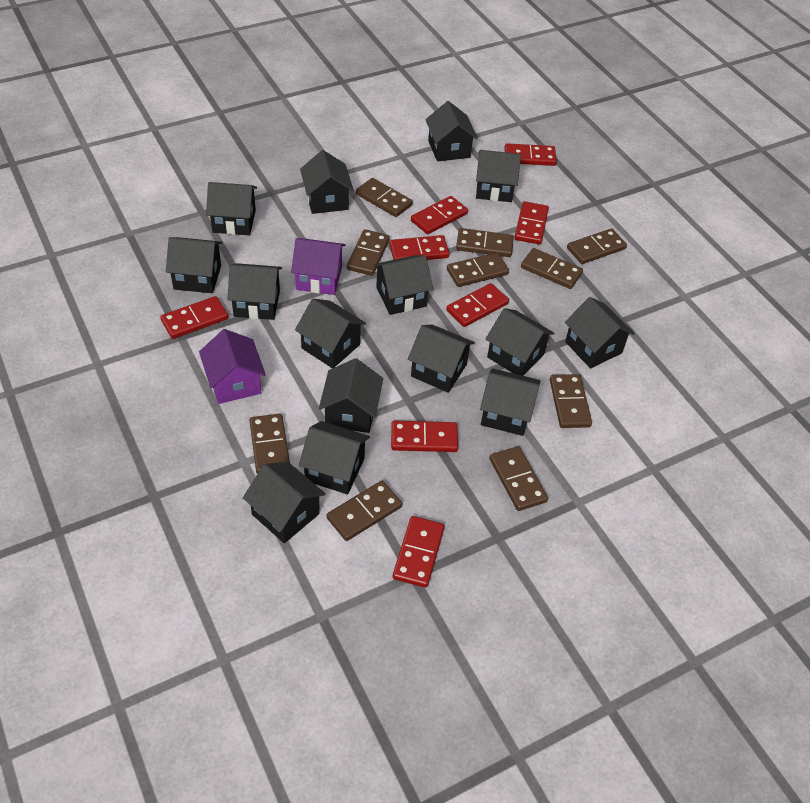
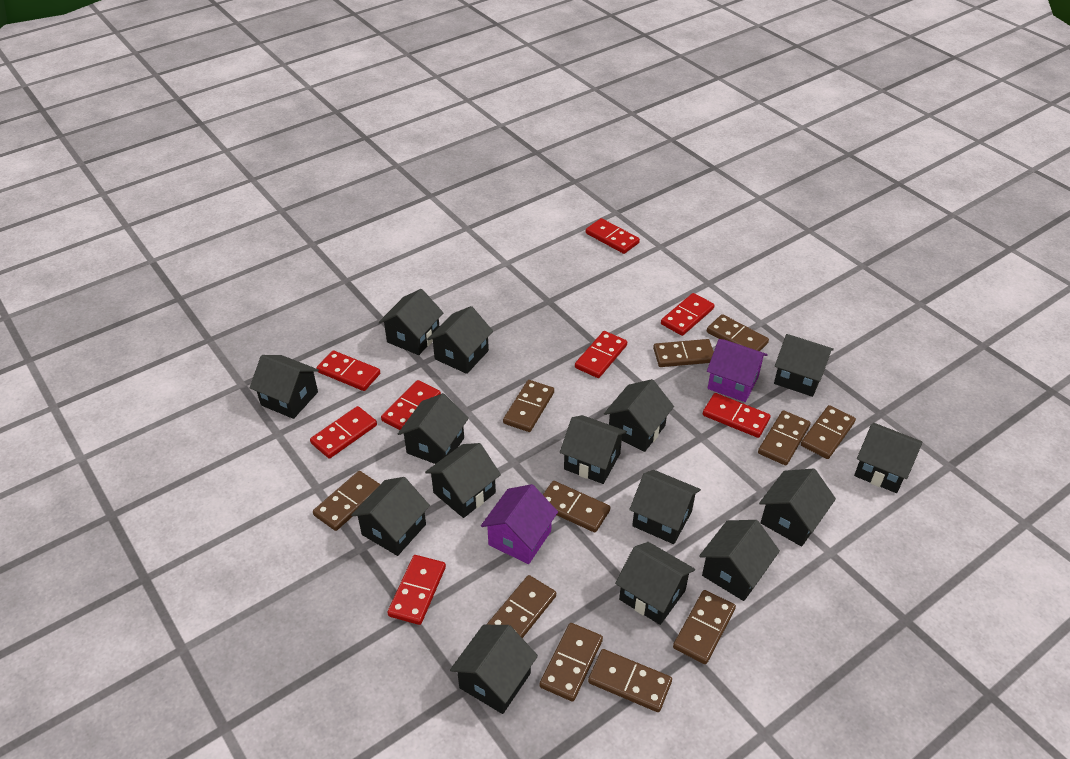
brown domino: [249,414,290,474] [327,481,402,541] [346,229,390,276] [356,178,413,217] [447,252,509,287] [456,228,514,257] [490,446,548,511] [521,248,583,289] [550,374,592,428] [567,228,627,264] = 10 -> [313,471,380,531] [487,575,556,638] [503,380,554,432] [540,623,603,702] [543,481,610,532] [588,649,672,712] [653,339,714,367] [673,590,736,664] [707,314,769,351] [758,410,810,465] [801,405,856,459] = 11

